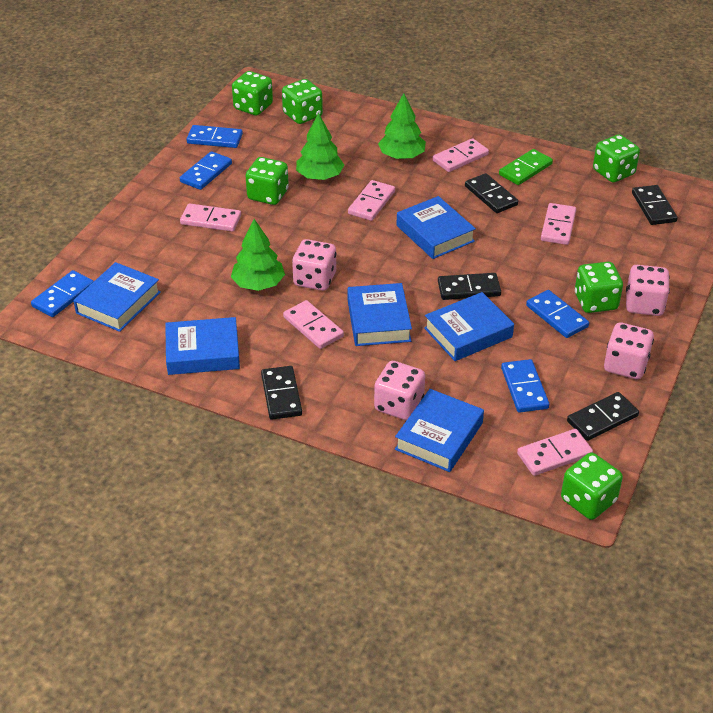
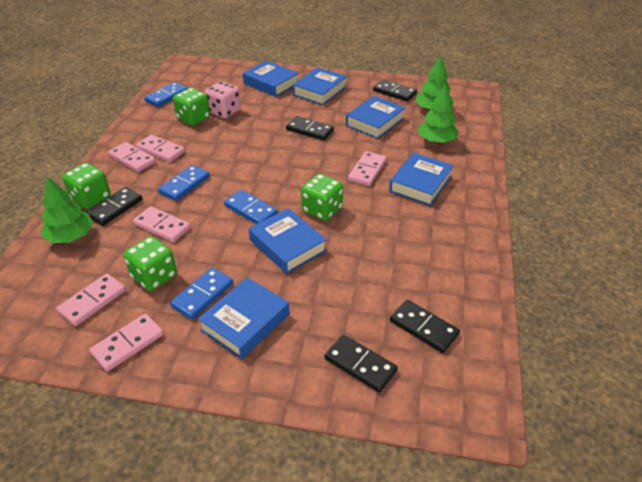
blue domino: [31,270,94,317] [180,151,232,190] [186,125,243,148] [501,359,549,413] [526,290,589,338] = 5 -> [144,82,188,107] [158,165,210,201] [170,268,233,320] [224,190,278,224] = 4
green dice: [232,71,273,115] [246,157,289,205] [282,79,323,124] [561,453,623,520] [575,262,623,313] [593,134,640,182] = 6 -> [62,163,110,209] [124,236,177,291] [173,88,210,126] [301,174,343,221] = 4
green domino: [499,149,553,185] = 1 -> none = 0
pink dice: [292,239,337,291] [374,361,425,420] [604,322,654,379] [626,265,670,316] = 4 -> [205,81,241,118] = 1

